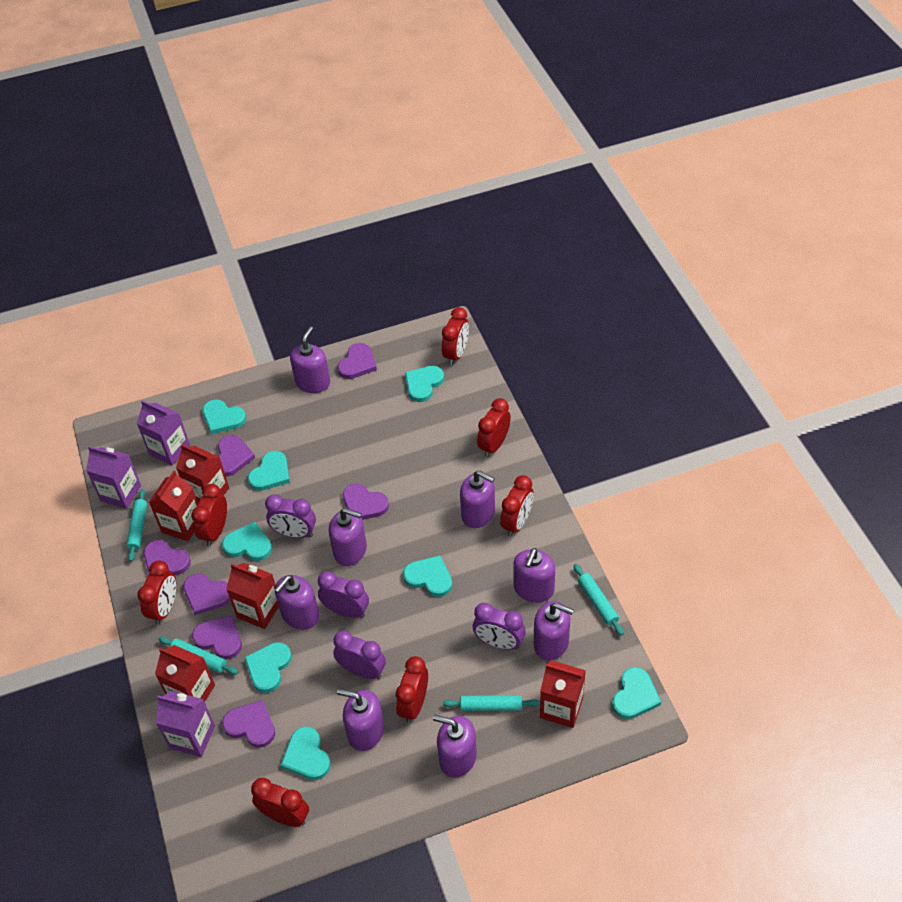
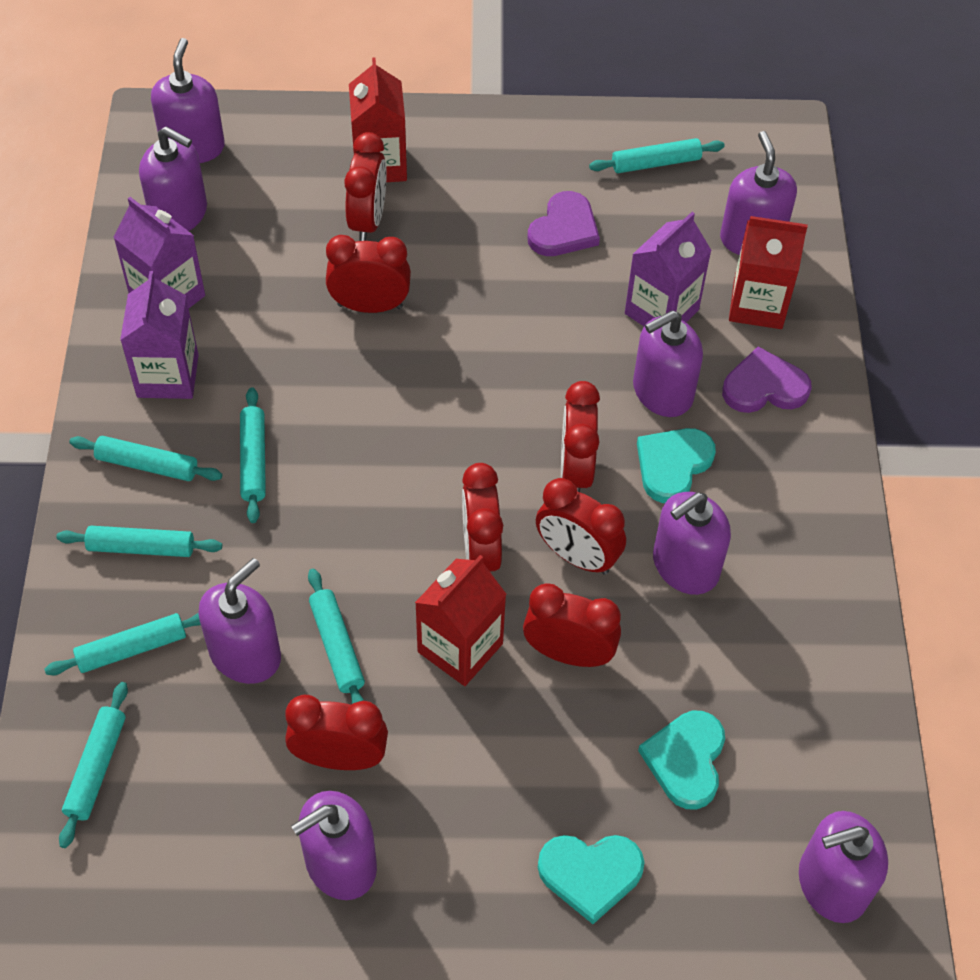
purple clock: [265,495,316,538] [318,571,369,618] [333,630,386,679] [473,603,525,650] = 4 -> none = 0
purple heart: [144,540,191,575] [183,573,231,615] [192,616,242,659] [218,435,255,477] [222,700,275,748] [337,343,377,379] [343,483,389,520] = 7 -> [527,191,600,256] [722,346,812,413] = 2
red carton: [149,471,198,541] [155,645,215,702] [176,444,229,503] [226,563,279,629] [540,660,586,728] = 5 -> [349,57,407,182] [415,555,506,686] [729,216,808,329] = 3
turquoise heart: [202,399,246,434] [222,522,272,561] [244,642,292,693] [248,451,290,491] [281,727,331,780] [403,555,452,597] [405,366,444,402] [612,667,661,719] = 8 -> [538,835,644,924] [637,428,716,503] [638,711,725,810] = 3
turquoise rolling pin: [126,489,147,562] [158,637,238,675] [443,695,540,711] [574,564,624,636] = 4 -> [45,613,201,675] [56,526,222,557] [59,682,128,848] [69,436,222,481] [240,387,266,523] [308,569,365,704] [589,138,725,173] = 7

